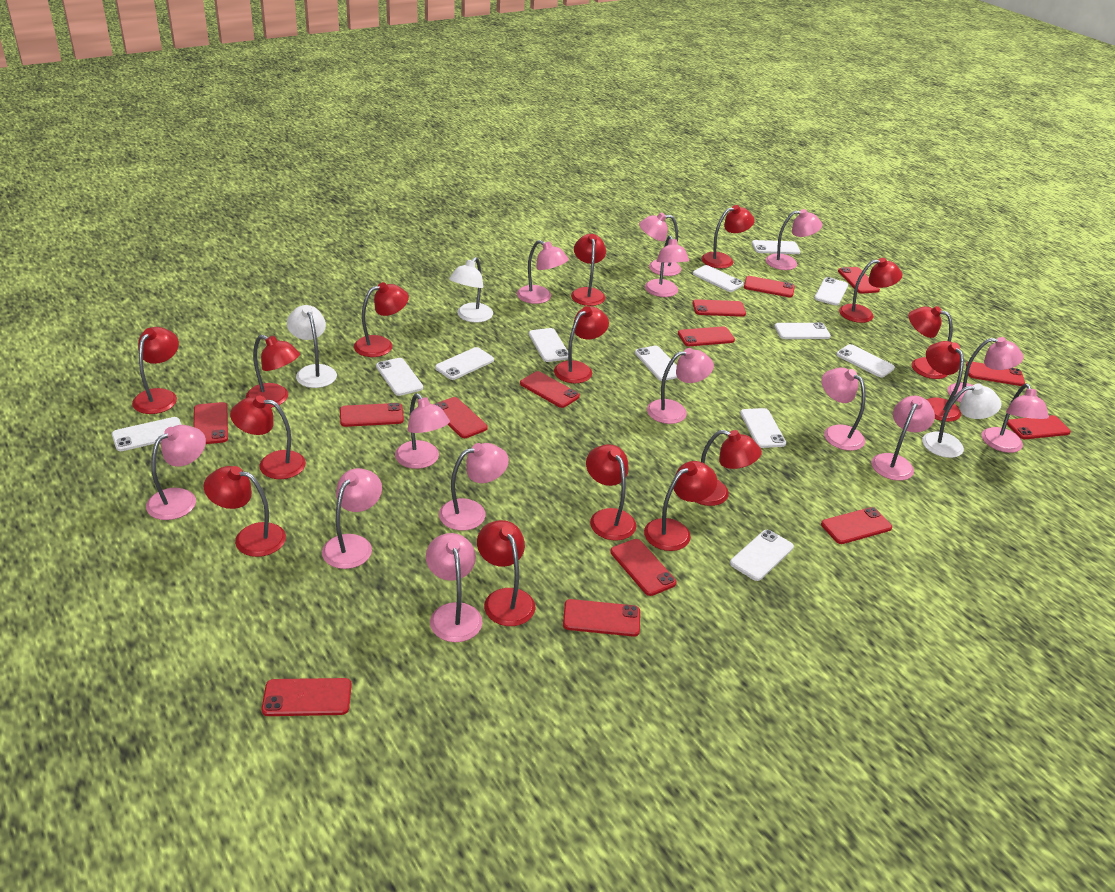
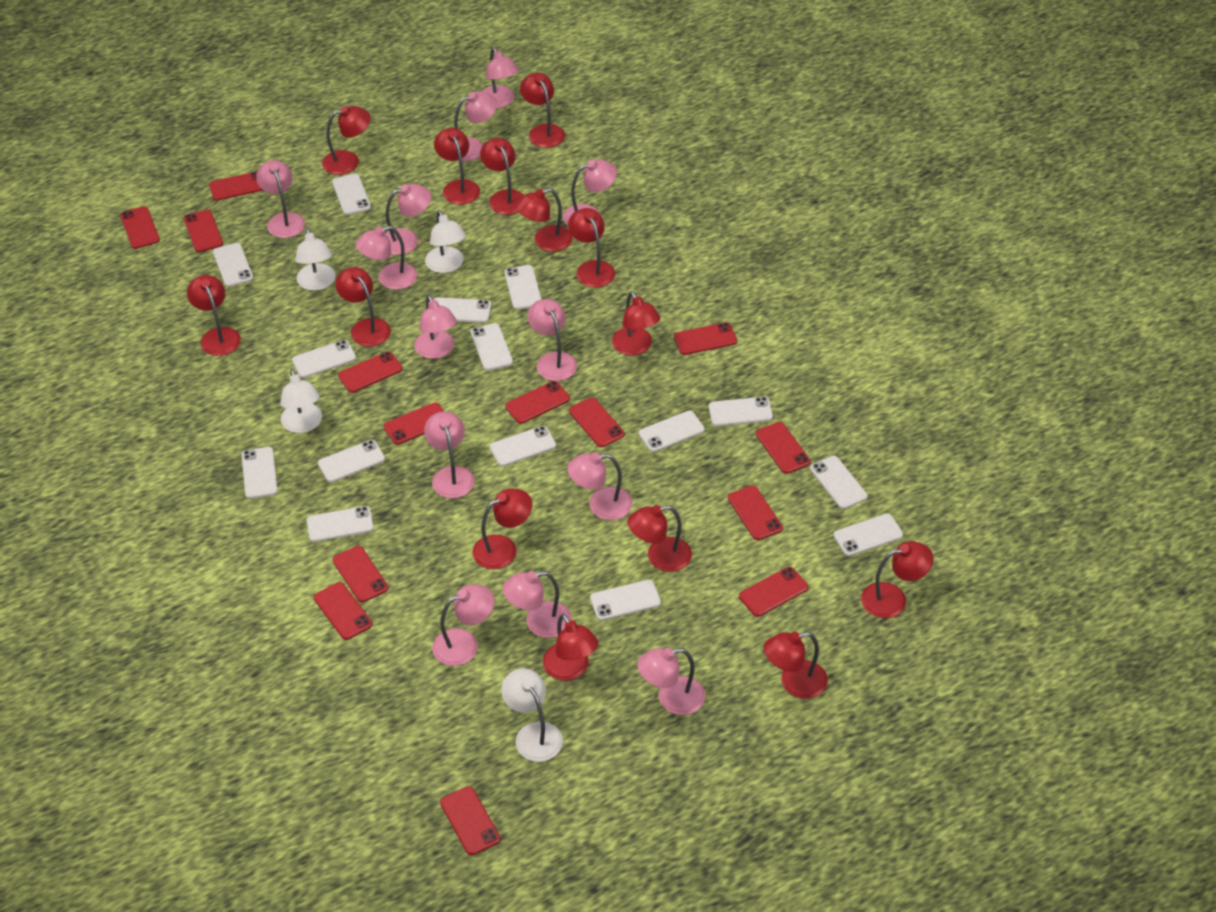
pink lamp: [146,425,206,520] [322,468,382,569] [395,393,450,469] [426,533,483,642] [439,443,509,531] [517,240,569,304] [639,213,681,276] [645,235,689,297] [647,348,714,424] [765,209,822,270] [822,368,866,451] [871,396,935,481] [947,337,1024,402] [981,383,1049,453] = 14 -> [256,160,305,238] [355,226,417,290] [385,184,431,255] [414,295,457,359] [424,411,475,499] [432,584,495,666] [454,91,497,162] [482,47,519,108] [503,571,572,638] [527,299,577,381] [563,159,617,226] [567,452,632,520] [637,648,705,715] = 13
red lamp: [132,327,179,414] [203,466,286,557] [230,396,306,479] [246,335,300,408] [354,282,409,357] [477,520,535,626] [554,306,609,383] [571,234,606,306] [586,444,636,540] [644,461,717,551] [696,430,762,506] [701,205,755,268] [839,258,902,323] [909,306,953,379] [926,341,964,422] = 15 -> [187,275,241,356] [322,106,371,175] [335,267,391,347] [434,128,480,205] [472,489,532,569] [480,138,524,215] [516,188,573,252] [520,73,565,148] [543,614,598,681] [568,208,615,287] [612,291,660,356] [628,505,692,572] [764,632,828,699] [861,541,934,618] = 14
white lamp: [287,305,337,388] [449,257,493,323] [922,383,1002,458] = 3 -> [280,368,322,433] [295,227,336,291] [425,210,466,273] [501,668,563,762] = 4
white phone: [112,417,182,451] [376,358,423,396] [435,347,494,380] [529,328,568,362] [635,345,677,381] [693,265,744,292] [730,530,794,581] [740,408,786,448] [752,240,801,254] [774,322,831,339] [814,277,848,306] [836,344,895,377] = 12 -> [213,243,253,287] [241,447,278,499] [292,340,356,378] [307,506,374,542] [318,440,385,482] [332,174,371,215] [434,297,491,323] [471,323,513,371] [490,426,556,466] [504,265,542,310] [590,580,661,621] [639,411,705,452] [709,397,773,426] [810,456,867,509] [834,514,903,556] = 15

